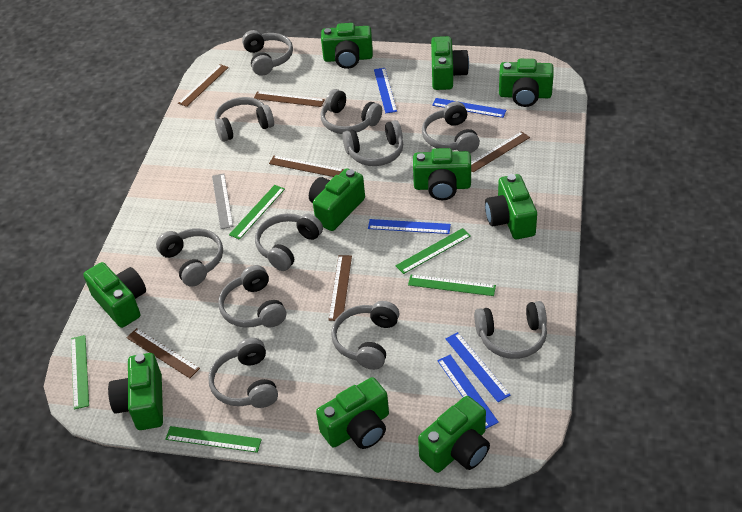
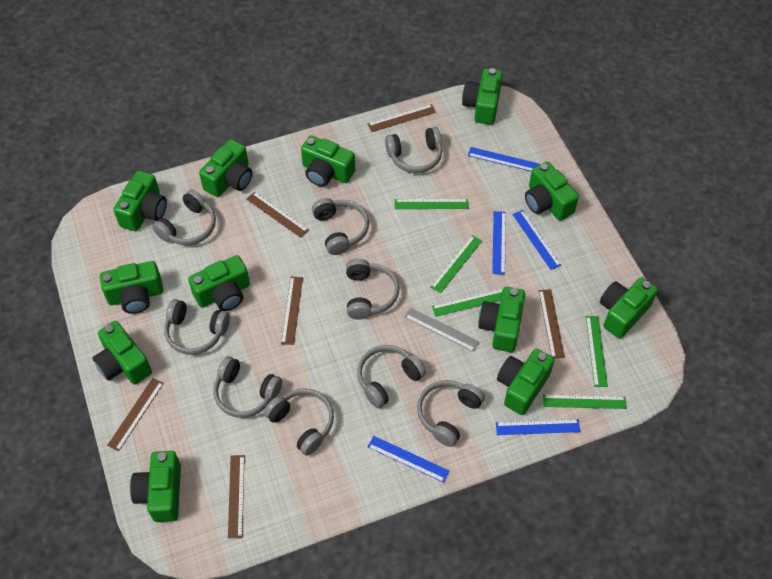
green camera: [83,262,146,328] [108,353,163,430] [309,168,365,231] [316,377,389,449] [321,23,373,69] [413,148,471,200] [418,396,490,473] [431,36,469,90] [485,174,537,239] [499,59,554,107] = 10 -> [93,321,152,385] [100,261,163,314] [114,171,167,231] [130,451,181,522] [188,255,250,311] [199,139,252,197] [301,136,355,187] [462,68,503,125] [478,287,525,352] [497,349,554,415] [525,162,579,221] [600,277,658,338] = 12
grey headphones: [156,228,223,287] [208,338,278,408] [215,97,274,142] [218,265,286,328] [242,30,293,76] [255,213,323,271] [321,89,382,134] [331,301,399,370] [342,120,403,166] [422,101,480,153] [474,301,547,359] = 11 -> [152,189,216,245] [164,299,230,355] [213,356,282,418] [264,388,334,456] [312,198,369,255] [346,259,399,320] [357,345,426,408] [385,127,442,173] [417,380,485,447] = 9

